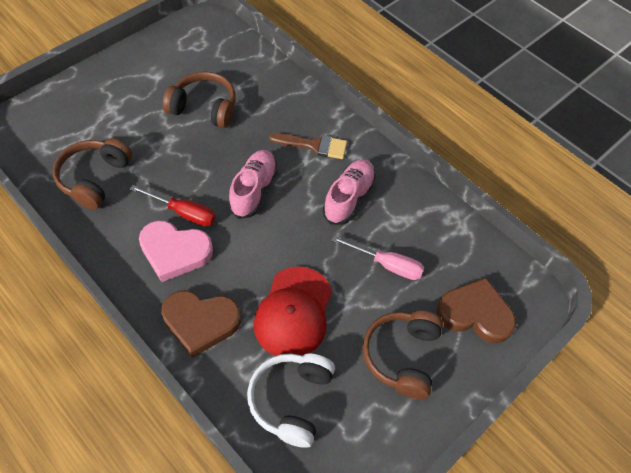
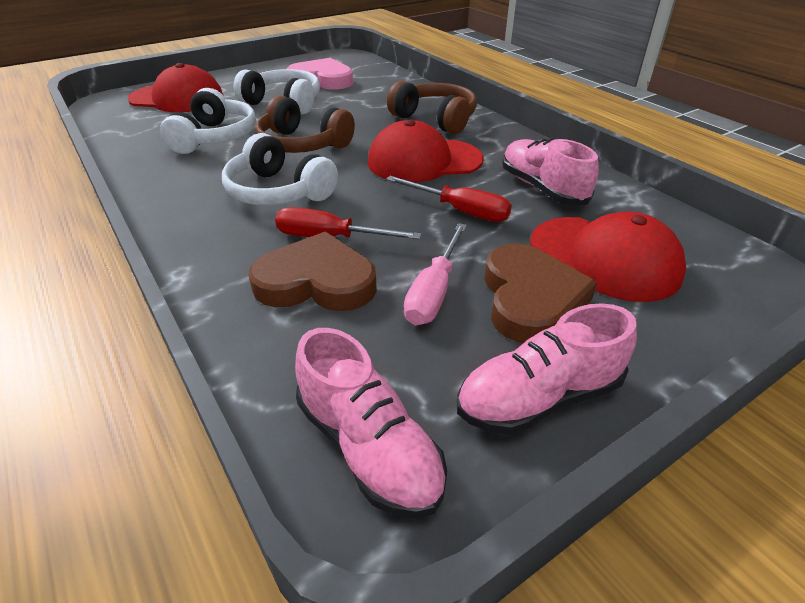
brown brush: [269,133,347,159] = 1 -> none = 0
brown headphones: [52,138,132,210] [163,71,236,128] [362,311,443,399] = 3 -> [255,96,355,153] [387,81,477,134] = 2
pink shoe: [228,150,277,219] [322,159,376,225] = 2 -> [295,328,447,518] [457,303,637,435] [502,138,599,205] = 3
red cap: [254,266,332,356] = 1 -> [127,63,223,112] [368,119,484,183] [530,211,686,302] = 3
red screwdriver: [130,185,216,226] = 1 -> [275,207,422,239] [386,176,512,222] = 2
white headphones: [247,353,335,448] = 1 -> [160,88,256,154] [222,133,338,205] [234,69,320,115] = 3

